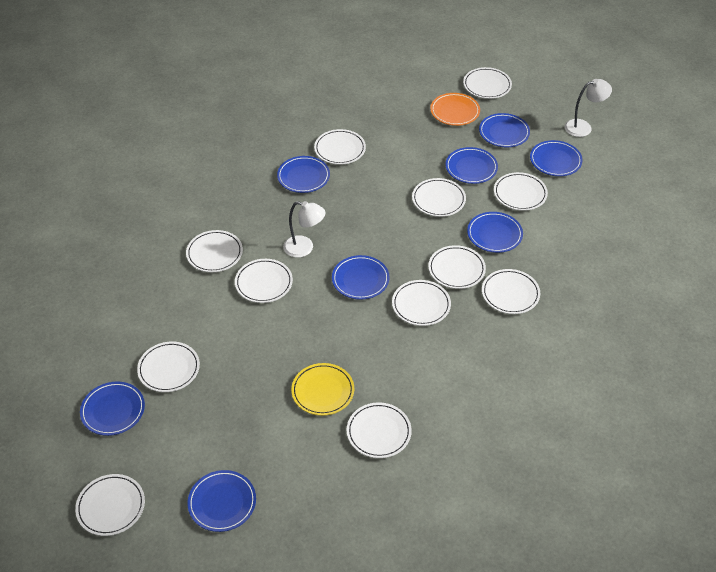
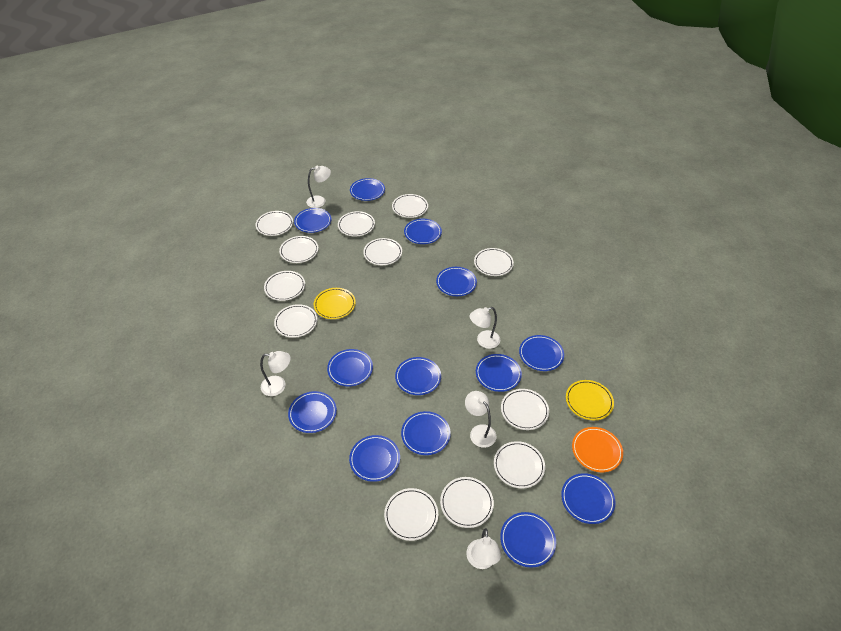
blue plate: [80,381,145,436] [187,470,256,532] [277,156,330,193] [332,255,390,300] [445,147,498,184] [467,212,523,253] [479,113,530,147] [530,140,583,176] = 8 -> [288,391,337,433] [294,208,331,233] [327,349,373,386] [349,435,400,482] [350,178,385,201] [395,357,441,395] [401,411,451,455] [404,219,442,244] [436,267,477,296] [476,354,522,392] [500,512,556,568] [519,335,564,371] [561,473,616,524] = 13
white lamp: [283,201,325,258] [564,79,612,137] = 2 -> [260,351,291,396] [306,165,331,208] [465,391,496,448] [466,528,501,569] [469,307,500,349] = 5
yellow plate: [291,363,354,416] = 1 -> [314,288,356,319] [566,380,614,420] = 2

